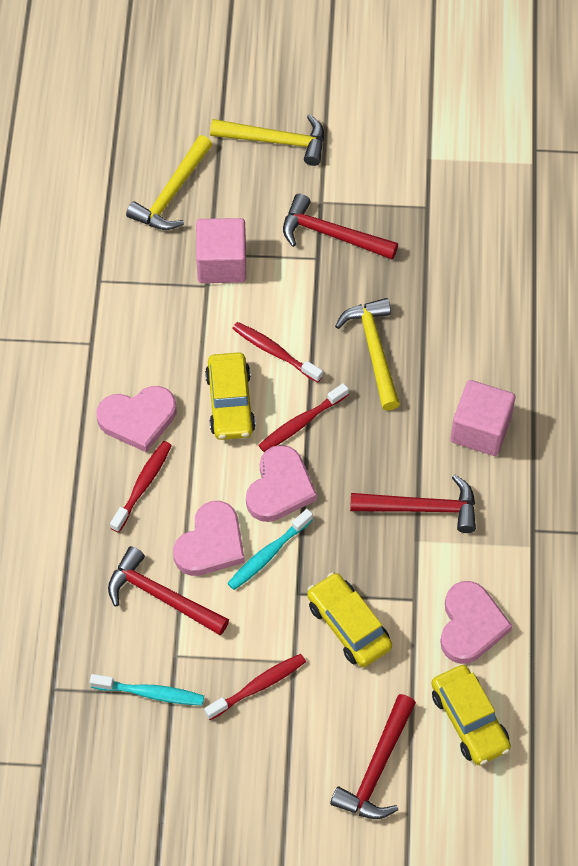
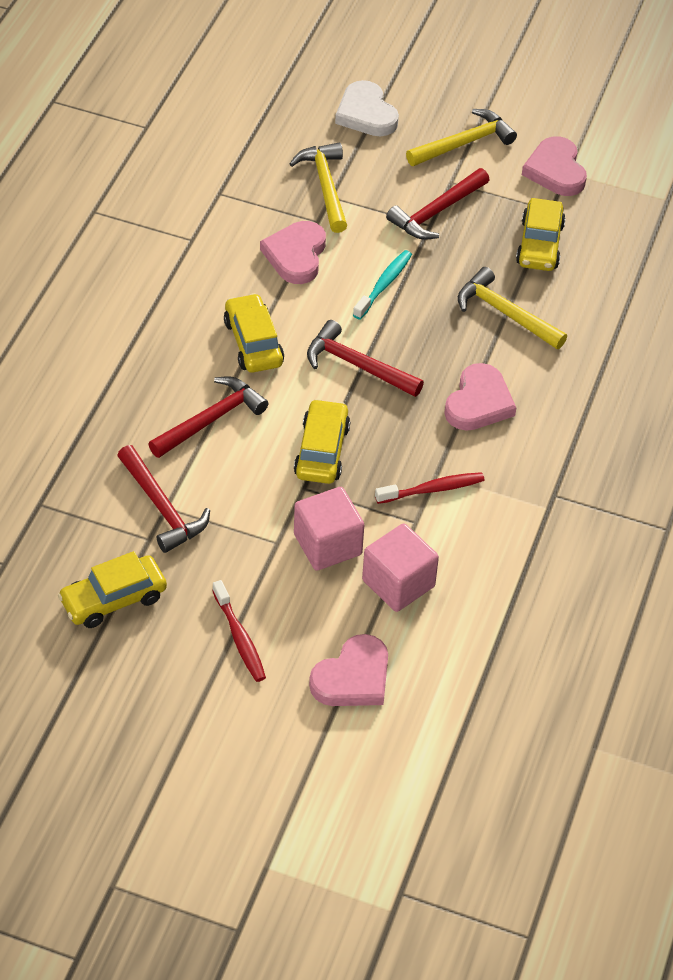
red toothbrush: [110,441,172,533] [204,654,306,720] [232,322,323,383] [259,383,349,452] = 4 -> [212,580,266,682] [375,472,485,504] = 2
turquoise toothbrush: [90,674,204,705] [227,509,313,590] = 2 -> [353,250,412,320] = 1
white heart: none = 0 -> [335,80,399,136] = 1
yellow car: [205,352,256,440] [307,572,392,667] [431,665,511,765] = 3 -> [58,551,167,628] [224,293,284,373] [294,399,350,484] [516,198,566,271] = 4

